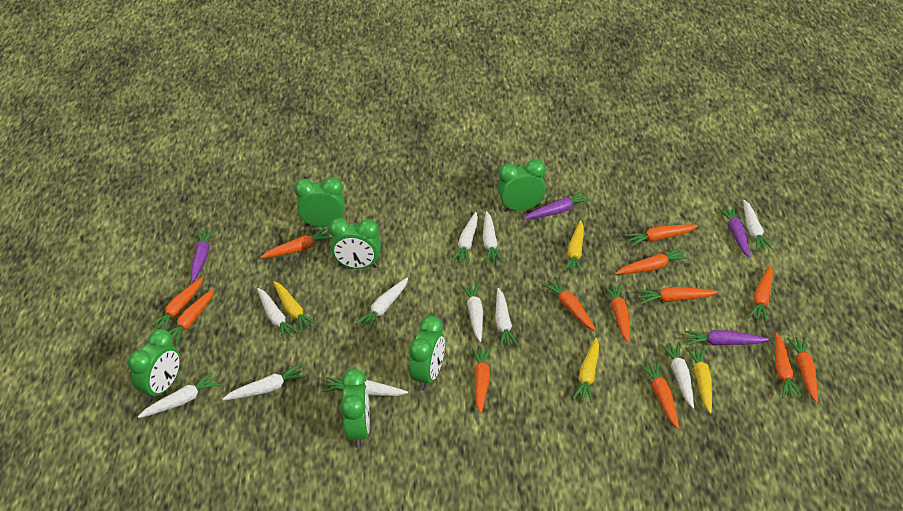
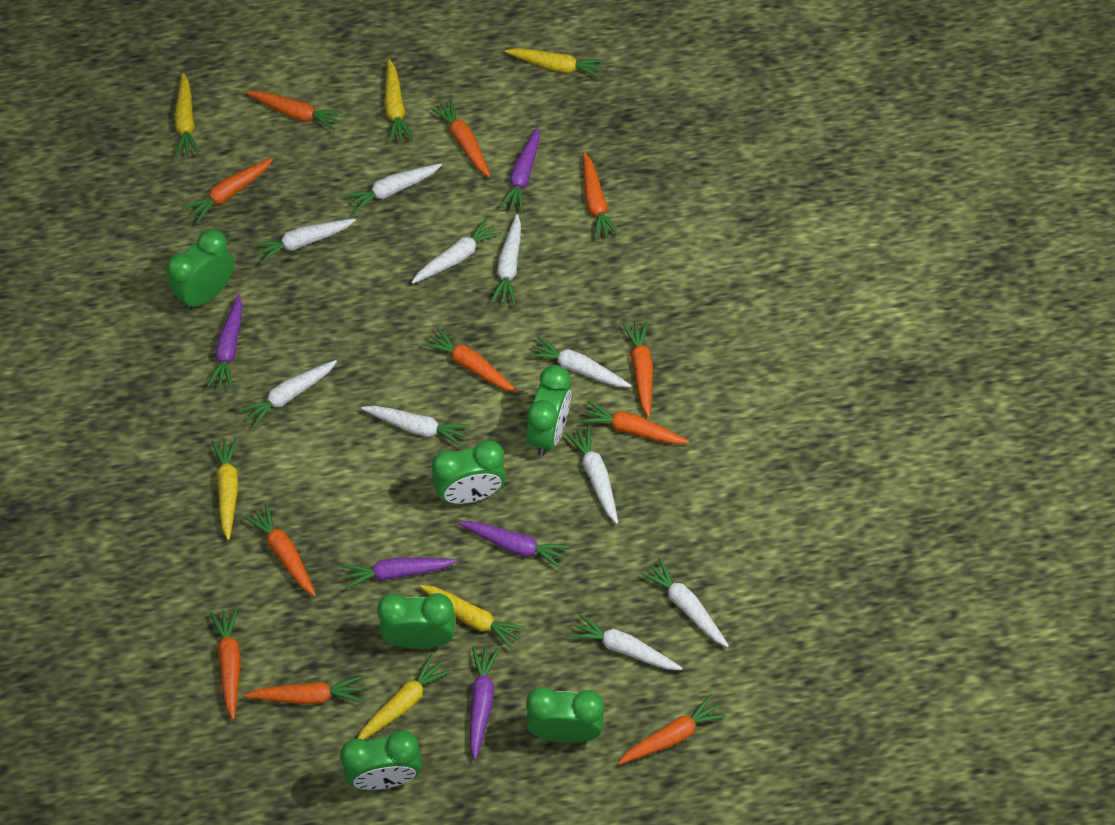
orange carrot: [149,277,203,330] [169,288,214,345] [260,228,333,258] [472,347,491,414] [542,278,596,331] [603,283,630,343] [615,247,689,274] [625,224,698,247] [637,287,718,304] [639,361,679,429] [748,265,773,322] [775,333,803,398] [787,337,818,403] = 13 -> [183,158,273,224] [210,608,241,720] [244,504,316,596] [244,676,362,704] [246,91,343,131] [423,327,518,392] [431,99,491,178] [580,401,689,444] [583,152,619,240] [618,694,726,765] [623,321,653,418] = 11
purple carrot: [191,230,214,283] [524,191,592,219] [684,330,770,346] [717,206,751,258] = 4 -> [207,294,242,389] [342,557,457,590] [459,521,569,569] [470,646,499,760] [499,127,540,213] = 5
white carrot: [138,372,221,418] [223,364,307,400] [257,288,300,341] [322,377,408,396] [355,277,408,331] [451,212,478,264] [461,283,483,342] [482,211,503,263] [495,288,519,348] [661,342,694,409] [743,200,773,251] = 11 -> [239,360,337,428] [253,219,356,263] [344,163,442,214] [361,406,469,447] [411,218,502,284] [490,214,521,305] [528,336,632,387] [565,425,618,524] [570,614,682,670] [641,558,729,648] = 10
yellow carrot: [273,281,318,333] [564,220,584,273] [572,337,599,403] [686,346,712,414] = 4 -> [175,73,199,157] [212,438,238,540] [357,654,451,740] [384,59,413,143] [420,585,525,650] [505,48,605,79] = 6

